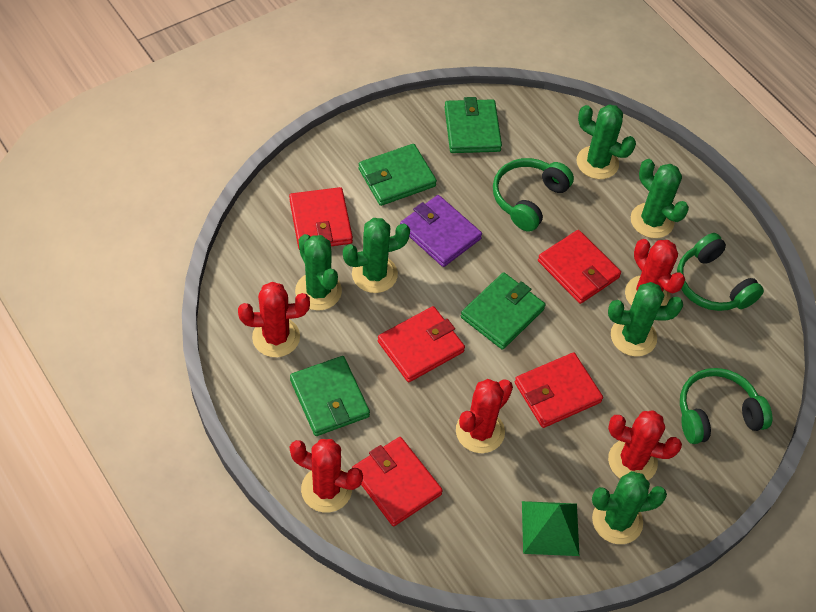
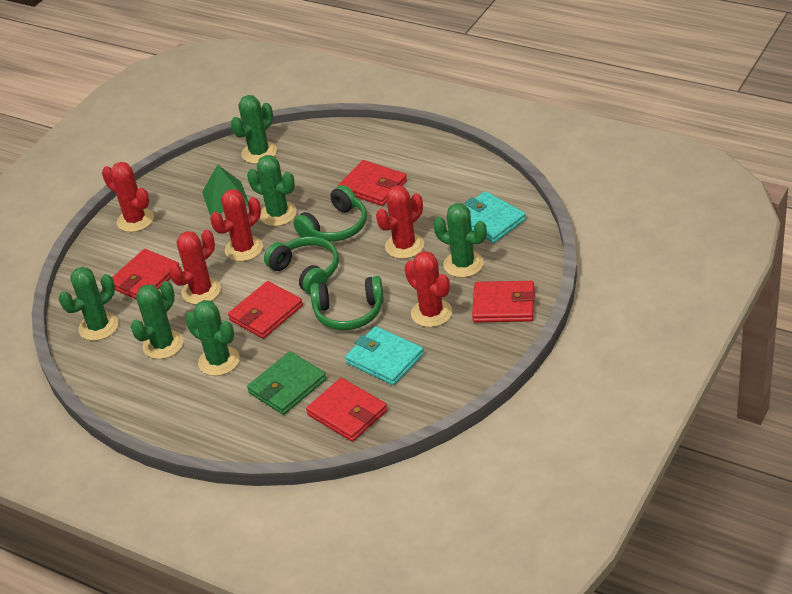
green wallet: [290,356,370,436] [358,144,437,206] [444,97,502,153] [461,272,545,350] = 4 -> [247,351,326,415] = 1
purple wallet: [400,195,482,267] = 1 -> none = 0
turquoise wallet: none = 0 -> [345,326,424,385] [464,191,526,243] = 2

